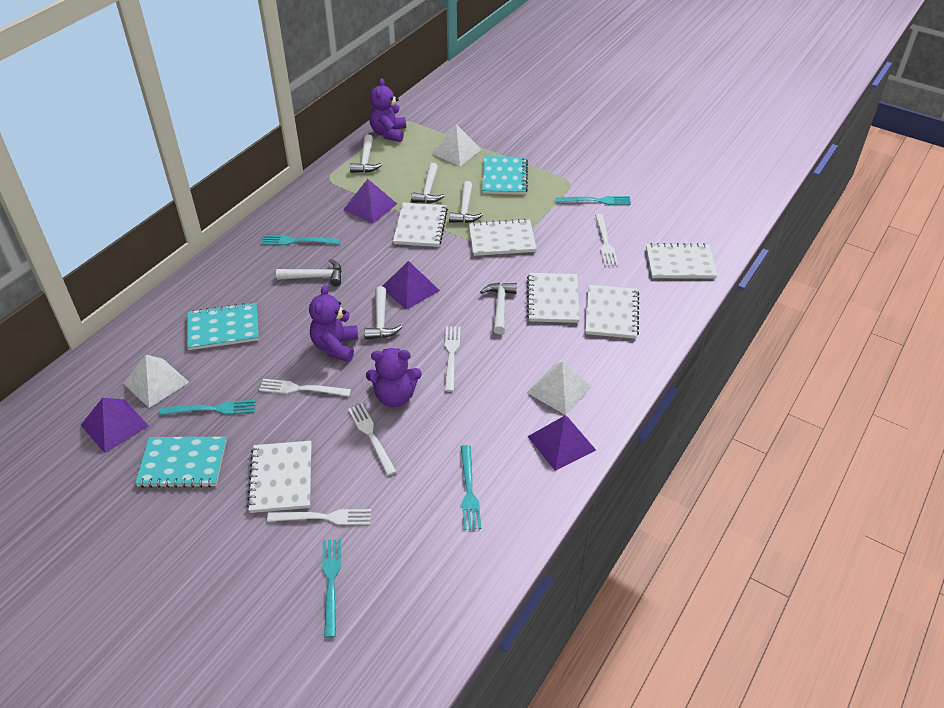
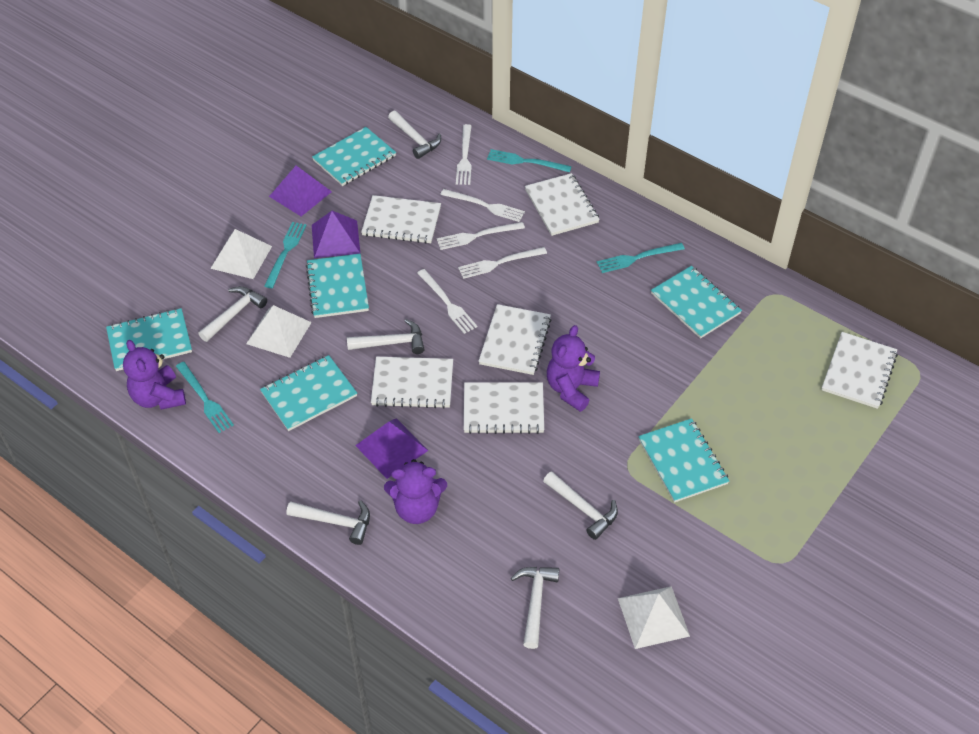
purple pyramid: [81,398,149,453] [343,179,397,223] [383,261,440,310] [527,416,596,471] = 4 -> [269,166,332,216] [312,211,361,258] [355,418,428,479] = 3
turquoise fork: [160,400,255,415] [261,235,340,245] [322,539,341,638] [461,445,481,530] [556,196,631,205] = 5 -> [176,362,234,433] [264,222,307,288] [487,149,572,172] [597,243,685,273] = 4
turquoise notebook: [135,437,227,488] [187,302,259,350] [482,156,528,195] = 3 -> [106,308,192,371] [260,355,357,431] [306,254,369,318] [312,127,396,186] [638,418,729,503] [651,266,742,339] = 6

